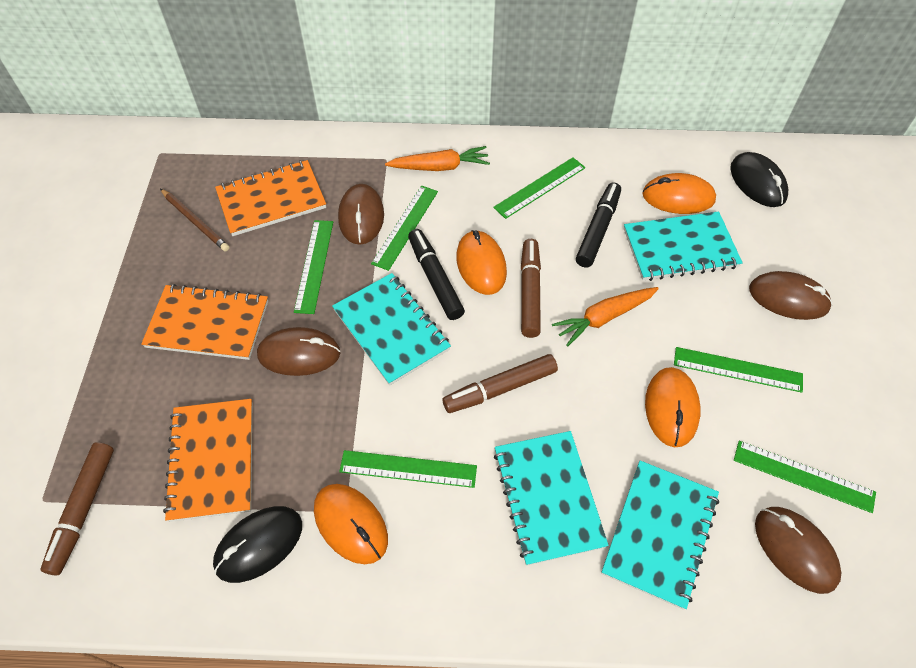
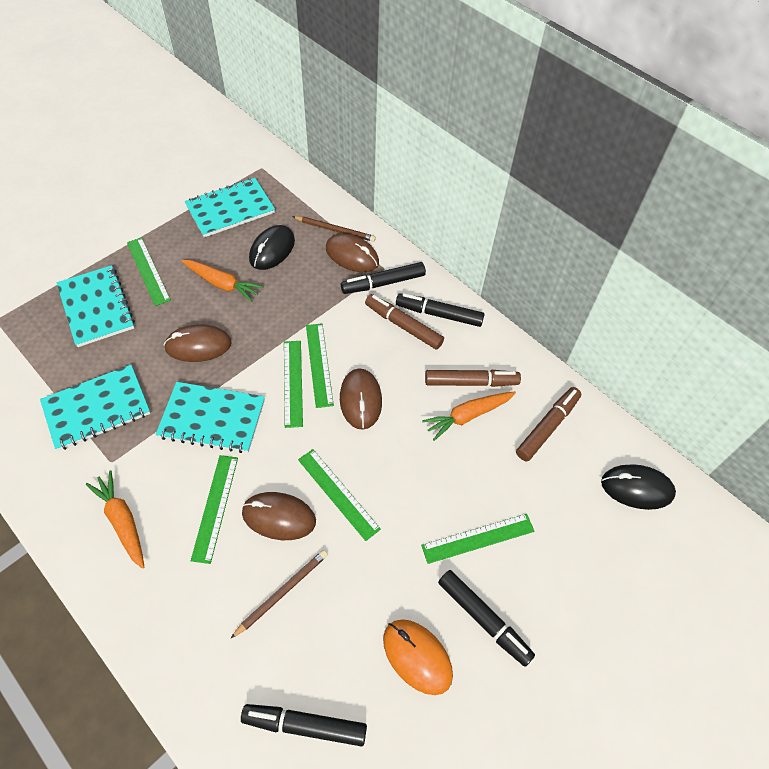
black marker: [408,229,465,320] [576,182,621,268] = 2 -> [241,704,367,747] [341,262,426,294] [396,293,485,327] [438,570,535,667] = 4
brown pencil: [160,189,229,251] = 1 -> [230,550,328,639] [292,216,376,242] = 2
orange carrot: [385,146,490,171] [552,287,659,346] = 2 -> [86,470,144,569] [181,260,264,302] [422,392,516,441] = 3
orange mouse: [314,484,388,564] [456,230,507,295] [642,173,716,214] [645,367,701,447] = 4 -> [383,619,453,695] = 1
orange notebook: [141,284,268,360] [163,399,252,522] [215,160,326,236] = 3 -> none = 0

